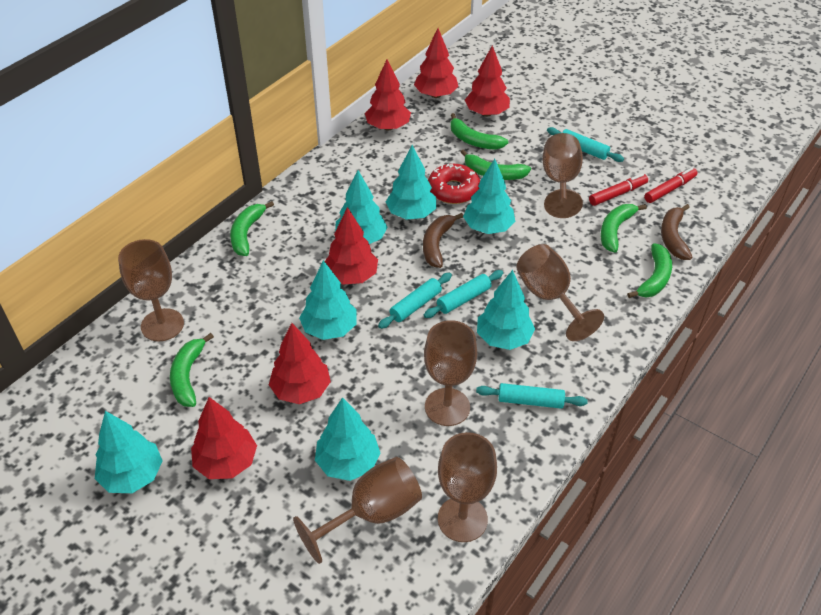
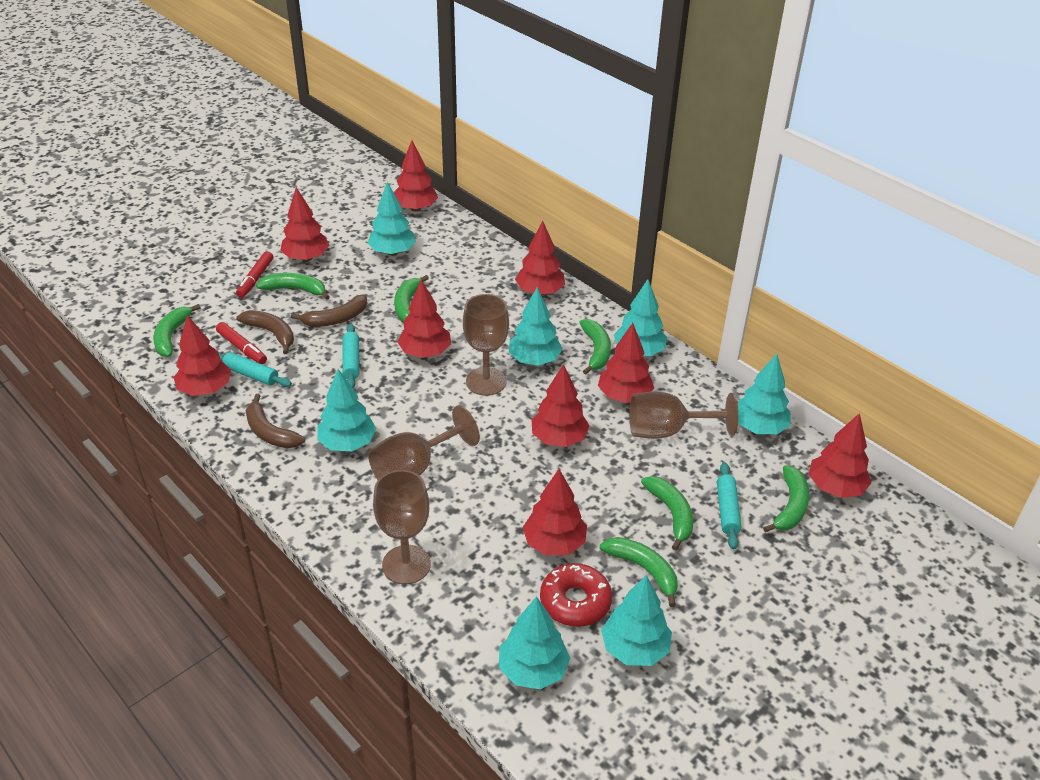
brown banana: [423,213,463,268] [661,204,692,260] = 2 -> [237,310,294,354] [246,394,305,449] [291,294,367,327] = 3
brown goblet: [118,239,184,341] [293,457,422,564] [424,320,477,426] [438,432,497,542] [516,244,604,341] [542,133,583,218] = 6 -> [368,405,480,480] [373,470,431,585] [463,294,509,396] [630,392,739,439] = 4
green banana: [170,333,214,407] [230,201,274,256] [450,113,508,150] [461,149,531,180] [600,204,647,253] [627,243,672,298] = 6 -> [153,304,201,357] [256,273,329,300] [394,275,429,323] [579,319,611,375] [600,537,678,607] [641,476,693,551] [763,465,810,533] = 7
red tree: [191,397,257,479] [269,323,331,404] [325,207,378,284] [365,60,411,130] [414,28,459,98] [465,46,510,117] = 6 -> [174,315,231,396] [280,187,329,261] [394,140,438,211] [397,280,451,358] [515,221,565,296] [523,469,587,556] [531,364,590,447] [598,323,654,403] [809,413,871,498] = 9
turquoise rolling pin: [378,273,452,329] [424,270,503,318] [476,383,588,409] [547,127,624,162] = 4 -> [218,352,292,387] [342,323,359,388] [717,462,741,549] = 3

